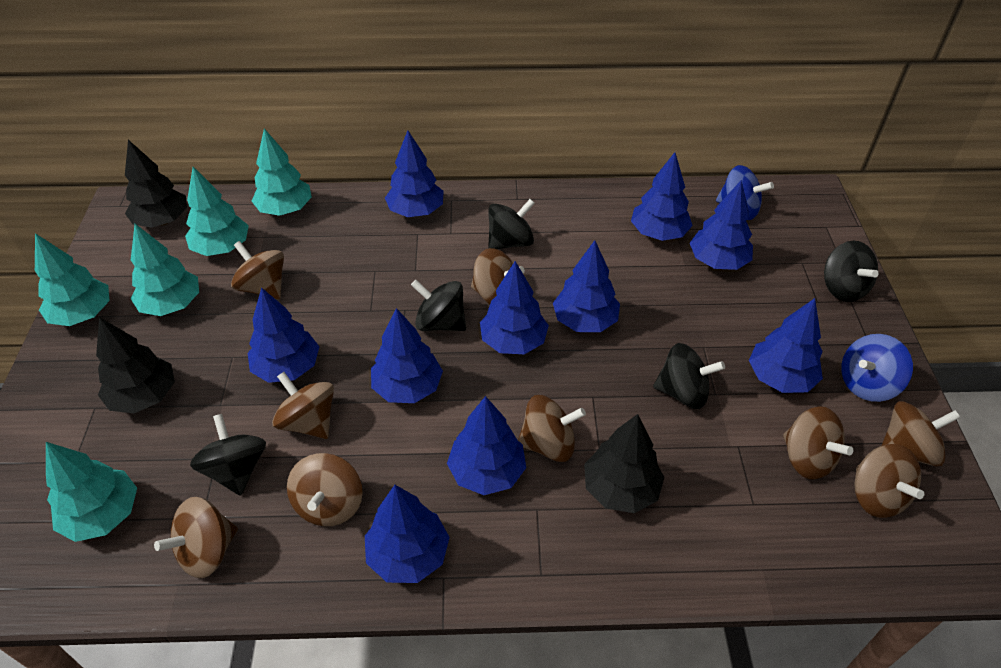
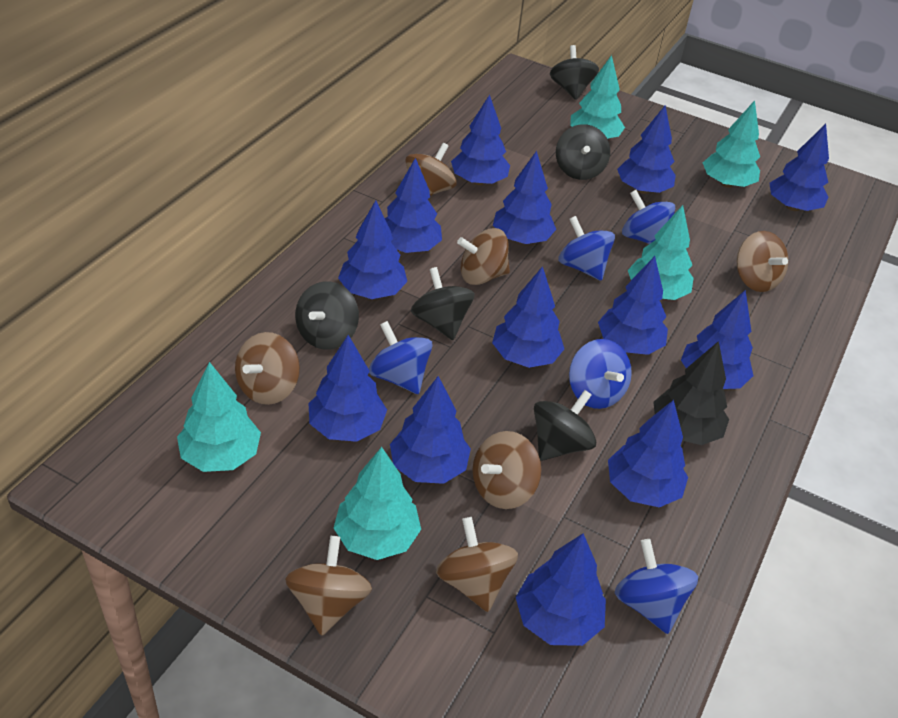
black tree: [96,317,175,413] [125,140,187,228] [584,414,665,513] = 3 -> [653,341,729,445] = 1
blue spinning top: [716,165,774,220] [841,334,913,402] = 2 -> [369,321,433,394] [558,216,615,281] [569,339,632,409] [614,539,698,634] [622,190,675,244] = 5
blue tree: [248,287,320,383] [365,485,450,583] [371,308,443,403] [385,130,444,217] [447,396,526,495] [480,261,549,354] [553,240,620,332] [631,152,693,241] [690,180,753,270] [749,298,823,393] = 10 -> [308,335,387,442] [338,200,407,299] [385,158,442,253] [390,376,471,484] [451,95,510,185] [492,266,564,368] [493,151,556,244] [516,533,606,646] [598,256,668,355] [608,400,688,507] [617,106,676,194] [681,290,754,389] [769,124,829,211] = 13
brown spinning top: [154,497,238,578] [231,241,284,299] [272,372,334,439] [287,453,363,526] [471,248,525,304] [518,395,586,462] [783,406,853,479] [855,444,924,518] [881,401,961,467] = 9 -> [235,332,300,405] [285,536,372,636] [406,143,457,196] [436,517,518,612] [457,228,510,285] [473,431,541,509] [737,231,788,292] = 7

